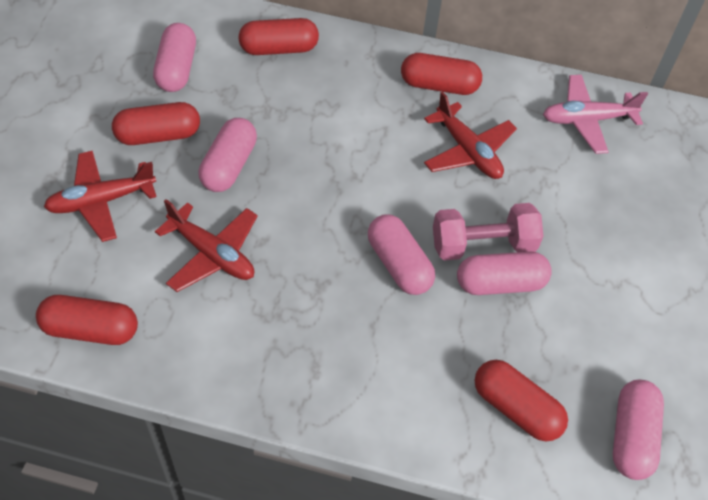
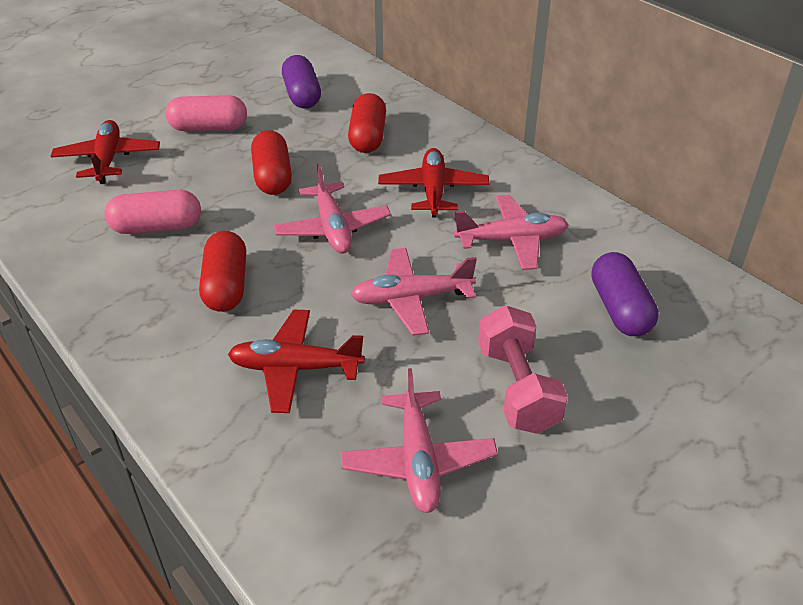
pink capsule: [153,23,196,92] [198,118,257,192] [368,214,435,295] [457,252,552,295] [613,380,664,480] = 5 -> [104,190,201,234] [165,95,247,131] = 2
pink plane: [543,75,648,154] = 1 -> [273,163,391,254] [340,368,498,513] [351,248,477,336] [454,195,569,270] = 4
purple capsule: none = 0 -> [282,55,321,109] [591,252,659,336] = 2
red capsule: [36,295,138,345] [112,102,200,145] [239,18,319,55] [401,53,482,95] [475,360,568,441] = 5 -> [199,231,246,312] [251,130,292,195] [348,93,386,153] = 3

